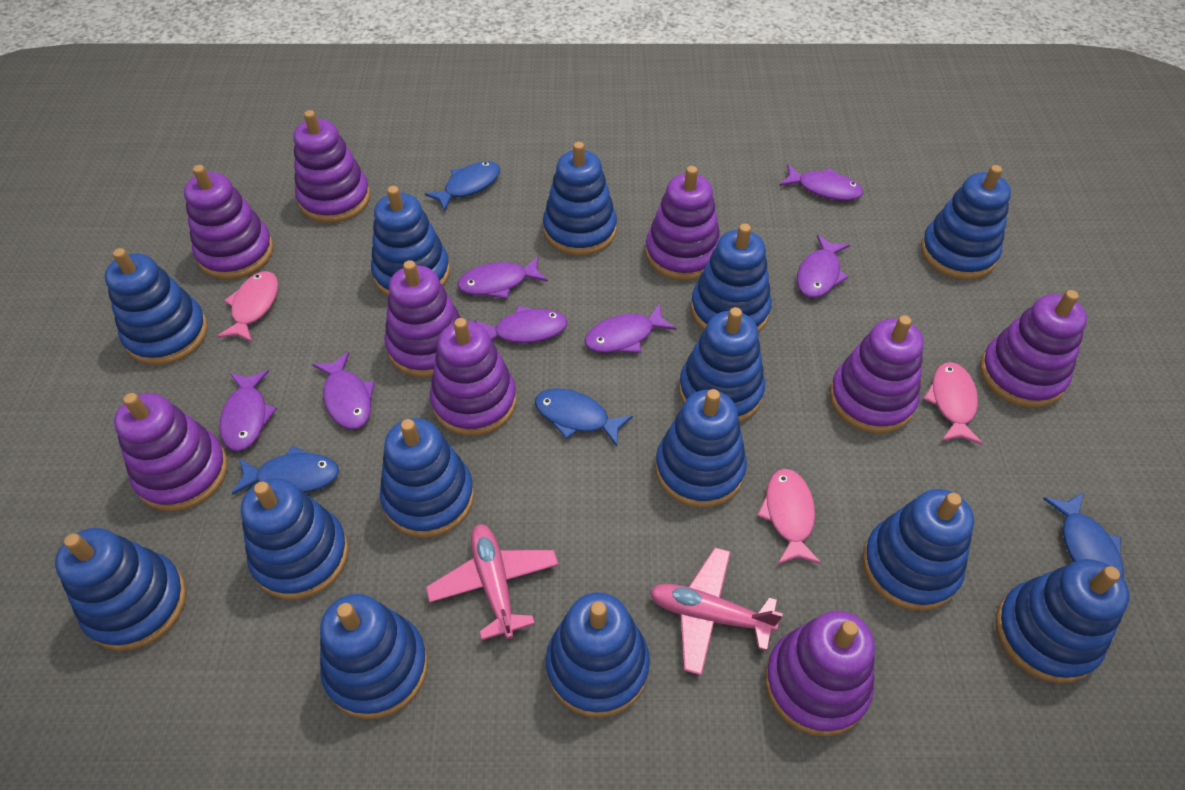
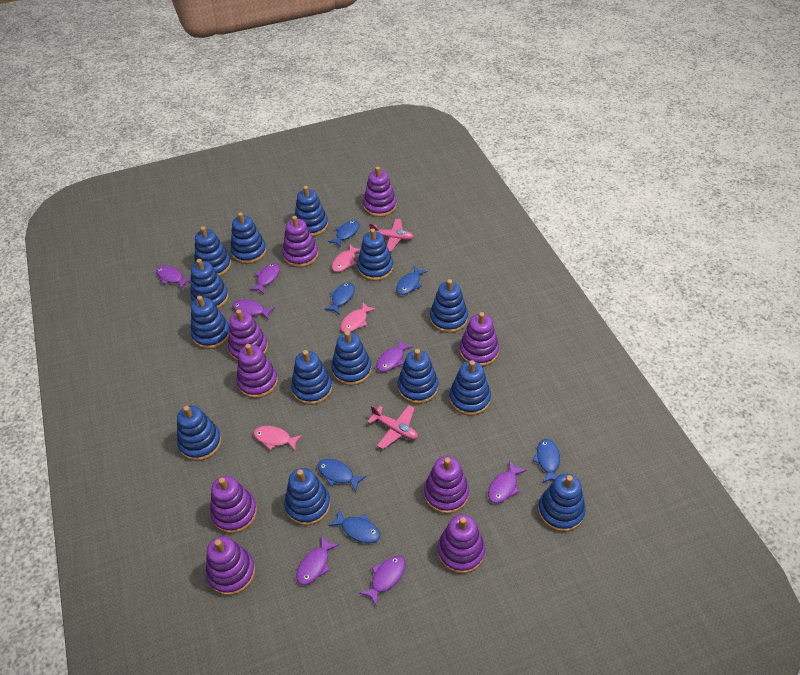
blue fish: [232,446,339,495] [425,161,500,212] [535,388,633,447] [1043,493,1124,579] = 4 -> [317,459,366,492] [324,282,355,315] [328,220,360,248] [328,510,380,543] [396,266,428,295] [533,439,560,483] = 6

